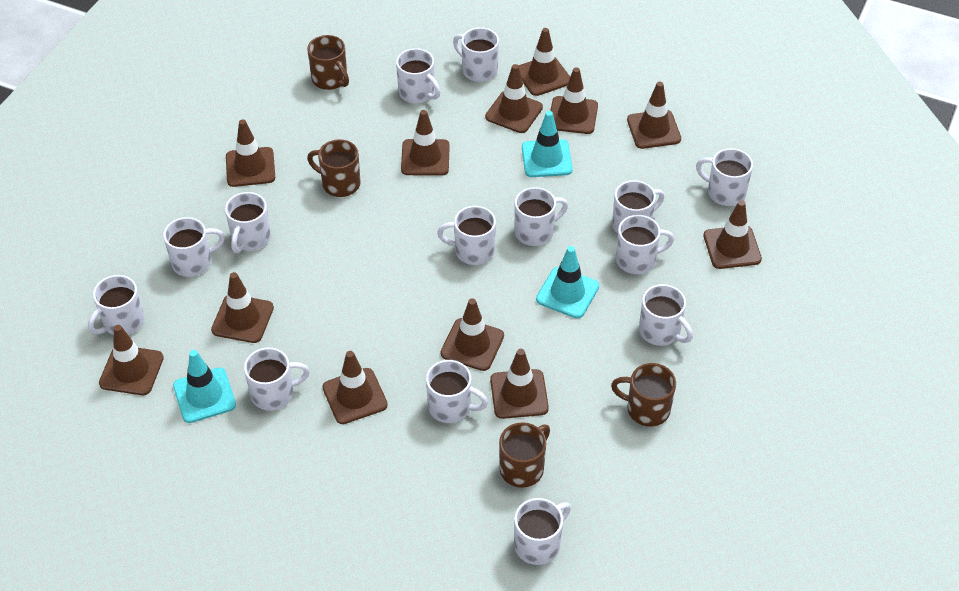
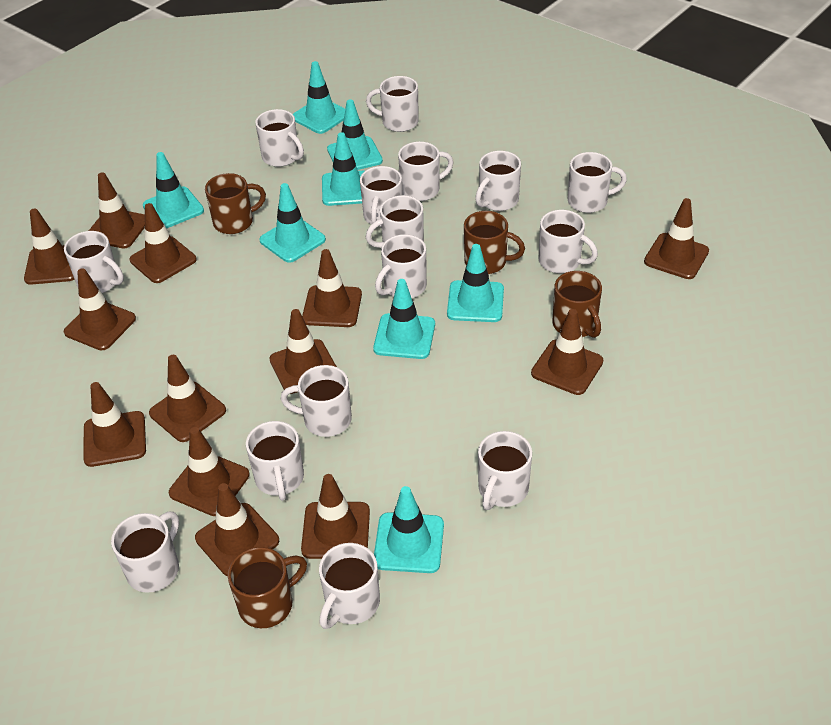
brown traffic cone: [99,325,164,395] [211,272,274,343] [226,119,275,187] [322,351,388,424] [401,110,450,176] [441,298,504,371] [485,64,543,133] [490,349,549,419] [518,28,570,96] [550,67,598,134] [627,82,681,149] [704,200,762,269] = 12 -> [24,208,74,285] [64,268,136,350] [83,382,146,467] [89,172,145,249] [130,203,197,283] [149,355,226,442] [169,427,250,516] [195,483,279,576] [269,309,337,394] [301,474,370,559] [302,249,362,327] [531,309,603,395] [644,198,709,279] = 13
turquoise traffic cone: [173,350,236,423] [522,111,573,177] [536,246,599,318] = 3 -> [143,152,204,228] [259,183,326,263] [293,61,345,134] [322,132,365,206] [327,99,383,170] [373,279,435,359] [374,486,444,573] [447,244,504,322] = 8
white mug: [88,275,145,335] [163,217,225,277] [225,192,271,253] [244,347,310,411] [396,48,441,103] [426,360,488,423] [437,206,496,265] [453,27,499,82] [514,187,568,246] [514,498,571,565] [612,180,664,234] [616,215,674,274] [639,284,693,346] [696,148,753,206] = 14 -> [64,231,124,293] [111,512,179,593] [246,421,304,501] [255,109,304,167] [281,365,352,437] [319,543,380,629] [360,166,403,227] [366,76,419,132] [366,195,424,248] [375,234,427,298] [398,142,453,201] [475,151,521,211] [478,431,532,510] [539,210,598,273] [568,152,627,213] = 15

